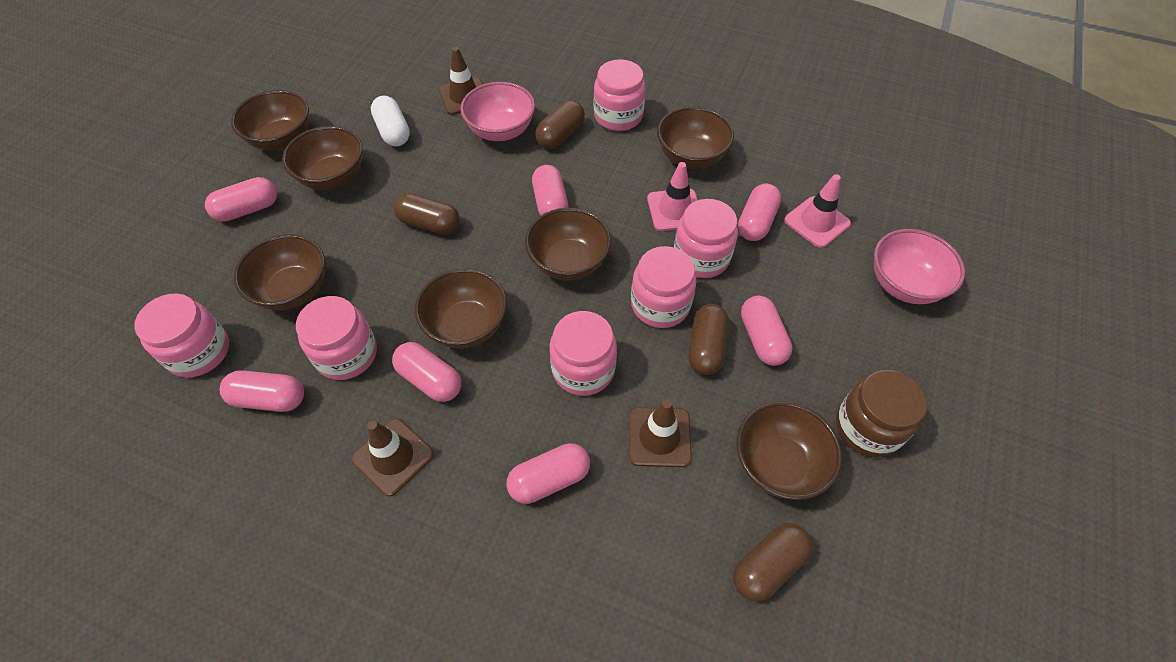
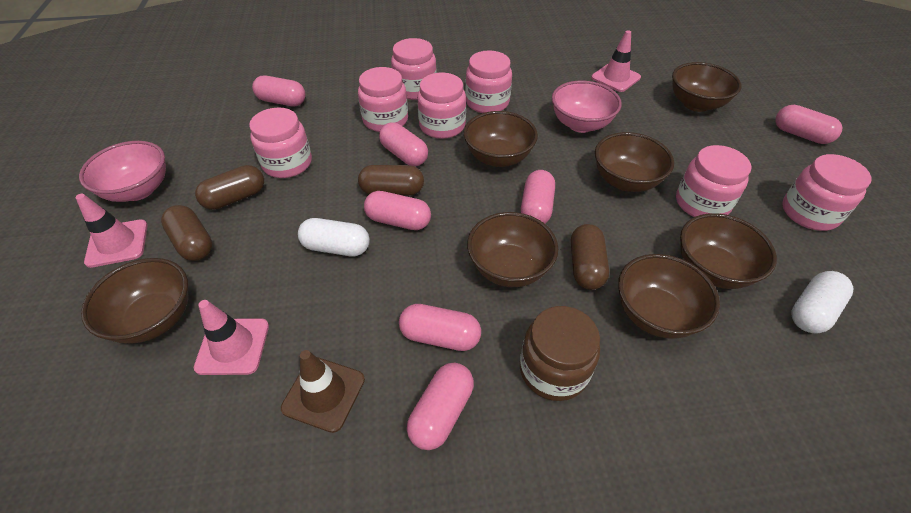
brown traffic cone: [351,419,434,497] [439,47,483,115] [629,400,692,467] = 3 -> [281,350,365,433] = 1
pink jar: [134,294,229,377] [296,296,377,380] [550,311,617,396] [594,59,646,131] [631,246,697,328] [674,199,738,278] = 6 -> [249,108,312,178] [358,67,408,132] [391,38,437,100] [417,73,466,139] [465,50,512,113] [676,145,752,217] [782,154,871,231] = 7
pink traffic cone: [647,162,698,231] [784,174,851,248] = 2 -> [75,194,148,268] [194,300,269,375] [591,30,641,92] = 3
white capsule: [371,96,410,146] = 1 -> [298,218,370,256] [792,271,853,334] = 2

